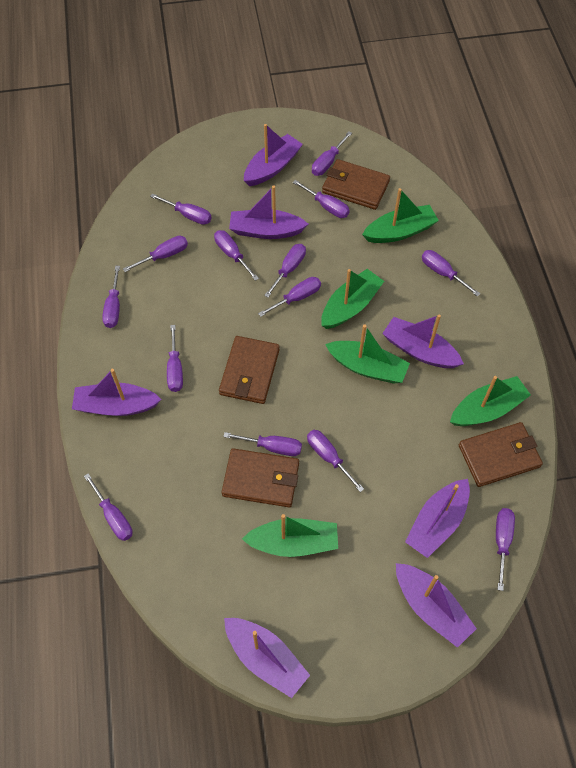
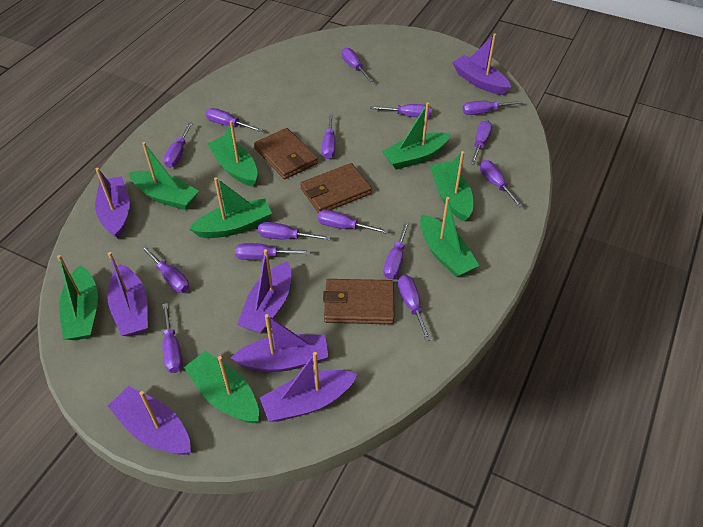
brown wallet: [219,336,280,404] [222,448,299,507] [322,159,390,210] [459,422,543,487] = 4 -> [254,128,318,179] [300,163,372,213] [323,279,394,324] = 3
green boat: [242,514,338,557] [321,269,384,329] [325,325,410,384] [362,188,439,243] [450,376,531,426] = 5 -> [57,255,98,340] [129,142,199,210] [184,351,259,423] [189,177,272,238] [207,120,258,187] [382,103,451,170] [420,197,479,277] [430,151,473,222] = 8
purple screwdriver: [84,473,133,541] [102,266,120,328] [123,236,188,272] [150,193,212,225] [167,325,183,392] [214,230,259,281] [223,432,302,456] [258,277,321,317] [264,244,306,298] [293,180,350,218] [307,430,364,492] [312,131,352,176] [422,250,480,296] [496,508,515,591] = 14 -> [140,245,190,293] [162,303,183,373] [164,122,193,168] [206,108,262,132] [235,243,310,260] [258,222,330,240] [318,210,388,234] [322,114,336,159] [342,48,373,82] [370,104,432,117] [383,222,409,279] [398,275,431,341] [462,101,523,115] [470,120,492,165] [480,160,523,208] = 15

